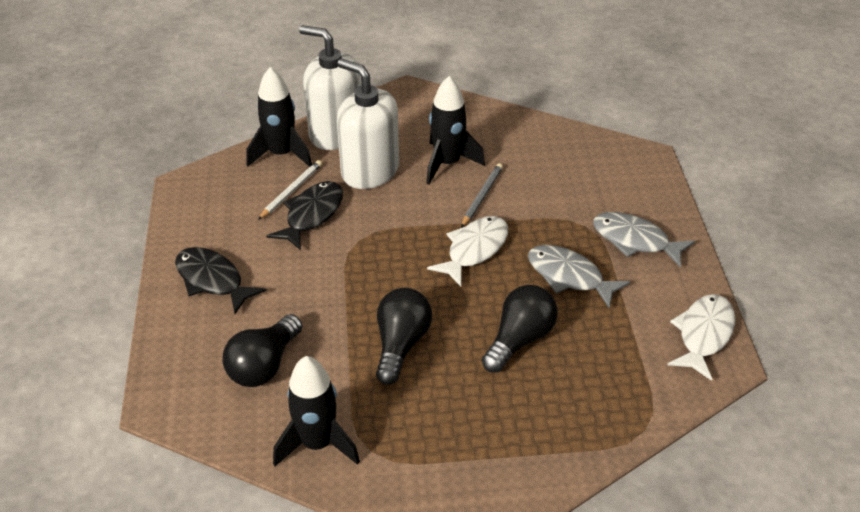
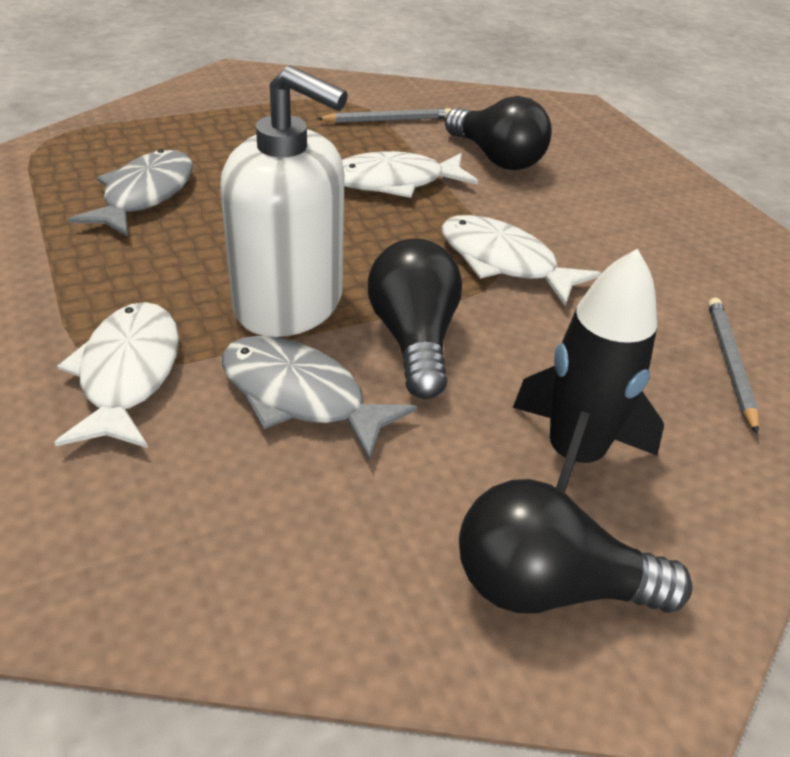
black fish: [175,247,267,314] [267,181,343,250] = 2 -> none = 0
black rocket: [247,67,312,167] [273,356,360,466] [426,76,485,185] = 3 -> [513,249,664,493] = 1
grey pencil: [461,163,503,228] = 1 -> [317,108,451,123] [708,298,759,434] = 2
white fish: [427,216,508,287] [668,294,735,381] = 2 -> [54,302,179,448] [342,151,478,198] [441,215,601,306] = 3
white pencil: [258,160,322,220] = 1 -> none = 0
white soap dispenser: [299,25,361,150] [337,59,399,189] = 2 -> [220,65,348,337] = 1

